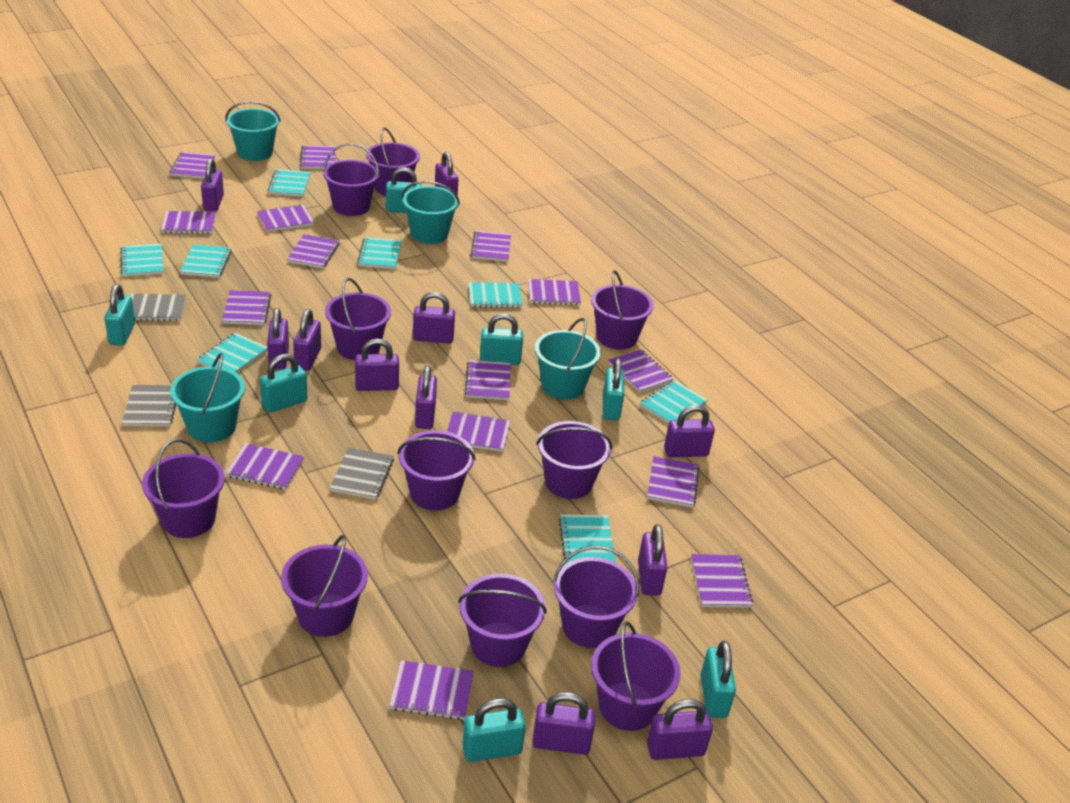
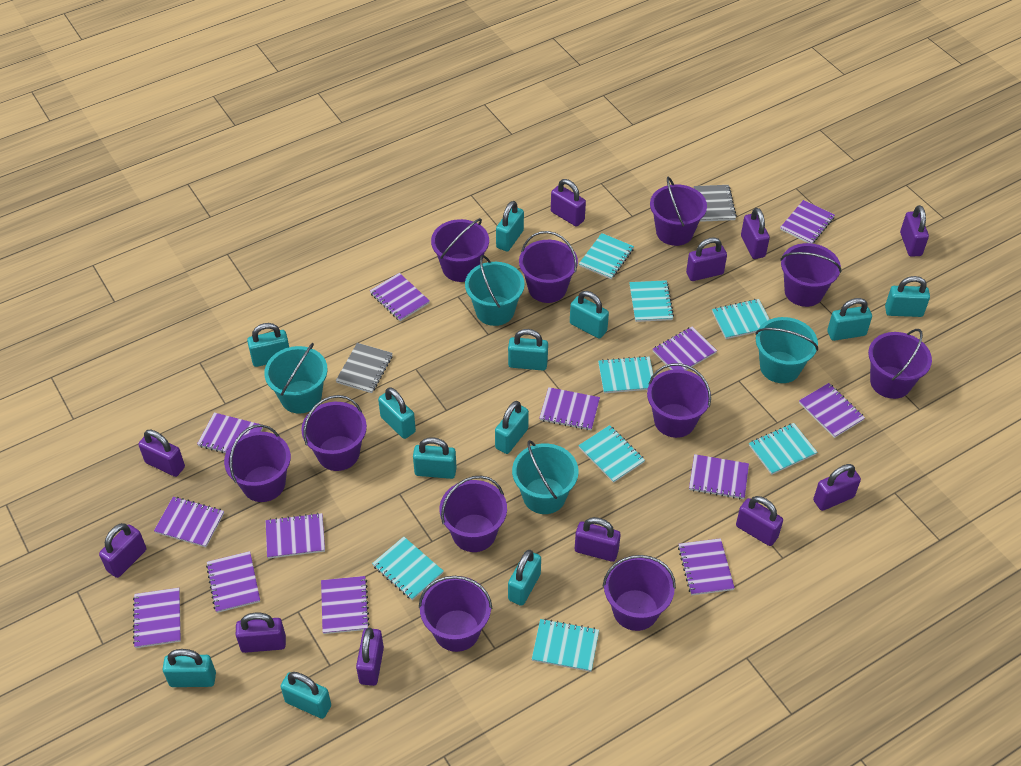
grey notebook: [122,385,176,426] [130,294,186,321] [330,447,394,500] = 3 -> [336,343,393,393] [694,185,737,222] = 2
purple notebook: [161,211,216,234] [170,152,215,179] [222,290,272,325] [226,443,304,490] [257,204,314,232] [287,234,339,268] [300,145,336,169] [389,660,474,720] [447,411,510,452] [465,360,510,400] [471,230,511,262] [528,279,581,305] [608,349,673,393] [647,456,700,508] [691,554,753,608] = 15 -> [133,588,181,648] [154,497,224,547] [197,413,264,453] [206,551,260,613] [266,513,325,559] [321,576,370,634] [370,273,430,321] [539,387,600,430] [653,326,717,370] [678,538,735,596] [689,454,749,500] [780,200,835,244] [799,383,865,438] = 13
turquoise padlock: [104,284,135,345] [260,354,307,413] [386,167,422,213] [462,698,526,762] [480,313,523,365] [603,358,624,420] [700,641,736,718] = 7 -> [163,649,216,687] [247,323,289,367] [280,672,331,719] [378,387,416,439] [413,437,456,479] [495,401,529,454] [496,201,524,251] [508,329,548,370] [508,550,541,606] [570,291,609,339] [827,298,872,341] [885,276,930,317] = 12

